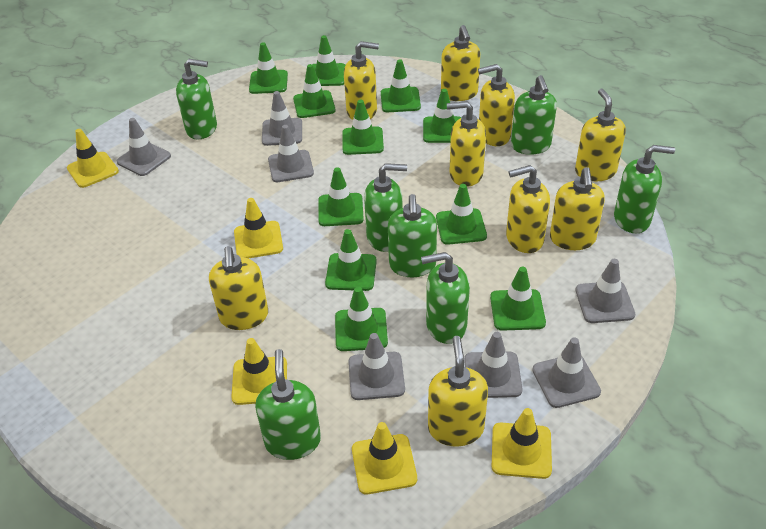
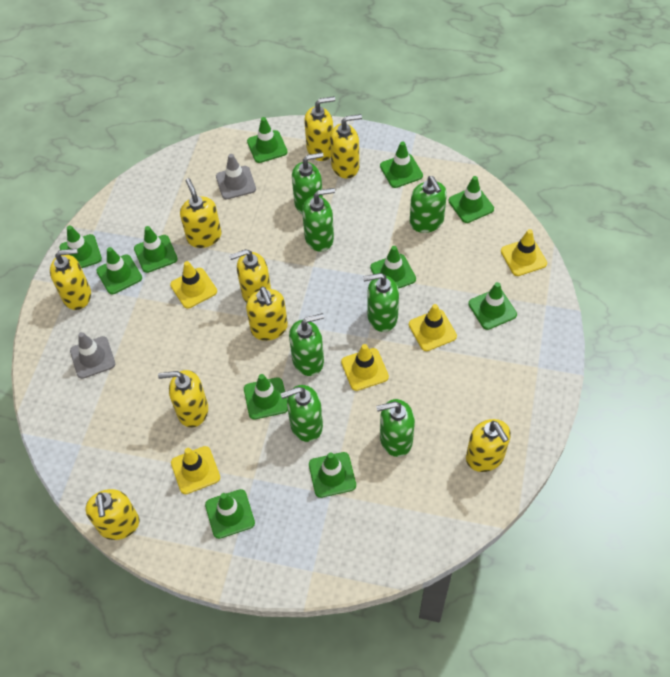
grey traffic cone: [117,118,171,176] [262,91,302,146] [268,125,314,182] [348,333,405,400] [464,332,523,398] [532,337,601,408] [575,259,635,323] = 7 -> [70,332,115,379] [216,154,256,199] = 2

